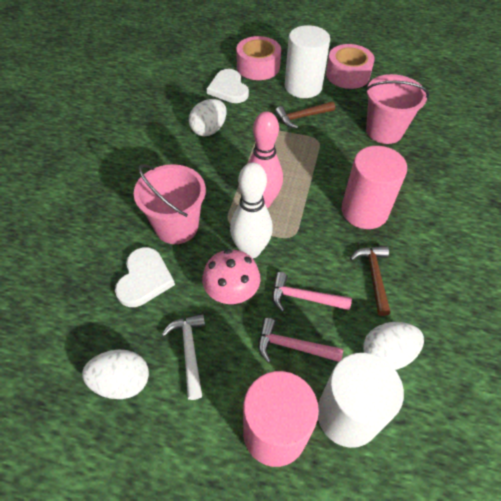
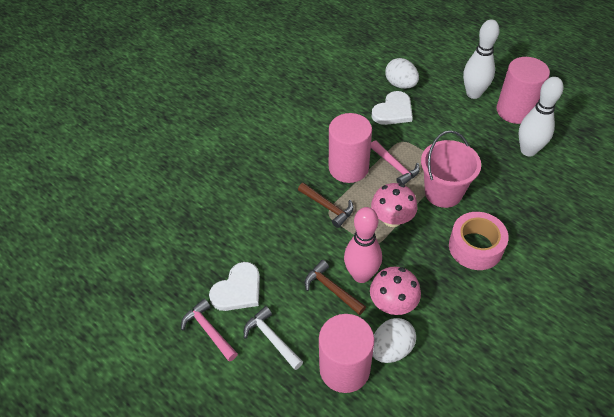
pink bucket: [134,164,206,244] [365,74,429,144] = 2 -> [421,130,481,208] = 1
pink cylinder: [243,371,319,467] [341,146,407,229] = 2 -> [319,314,374,393] [329,113,372,183] [497,57,550,124] = 3
pink mushroom: [202,249,260,304] = 1 -> [370,266,421,315] [371,183,418,227] = 2
pink tape: [237,36,281,80] [326,44,375,89] = 2 -> [449,212,509,270] = 1
white bowling pin: [230,163,273,258] = 1 -> [463,19,500,99] [518,77,563,156] = 2
white cylinder: [285,25,330,98] [318,353,404,448] = 2 -> none = 0
white egg: [82,349,149,399] [189,99,227,137] [364,322,424,370] = 3 -> [373,318,416,363] [385,58,419,89] = 2

